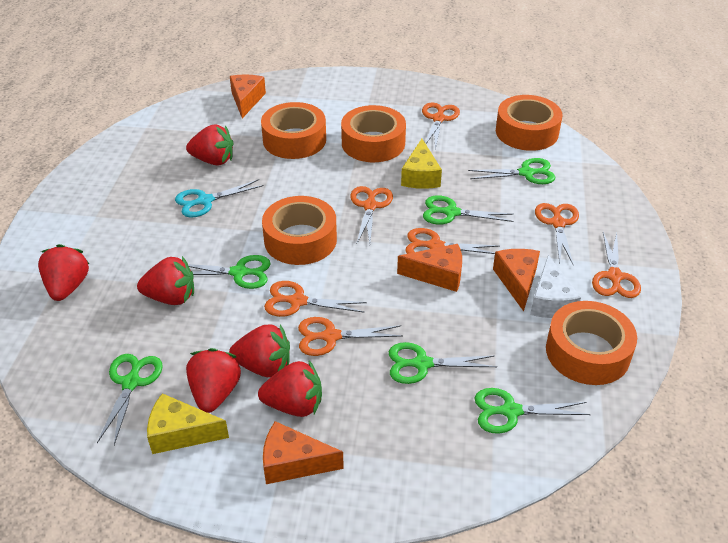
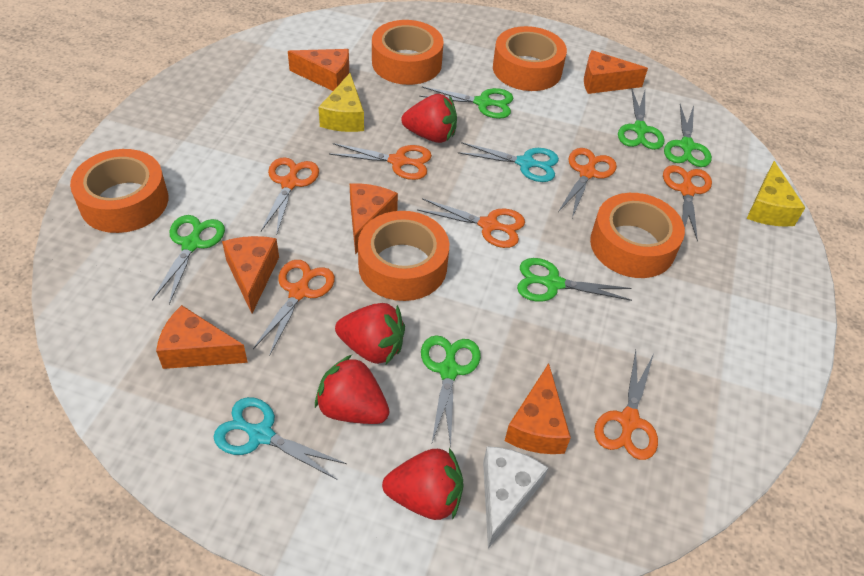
orange cheese: [230,75,266,118] [263,421,344,484] [397,244,462,292] [493,249,540,311] = 4 -> [156,305,248,369] [222,236,279,313] [288,49,349,91] [350,183,398,255] [505,363,571,454] [584,50,648,94] = 6
red strawberry: [38,244,89,301] [137,256,194,305] [186,124,233,166] [186,348,241,413] [229,324,290,377] [258,361,322,417] = 6 -> [315,355,389,424] [335,303,405,364] [382,448,464,520] [401,94,457,143] = 4
turquoise scissors: [175,179,264,218] = 1 -> [214,397,347,480] [458,142,559,182] = 2

